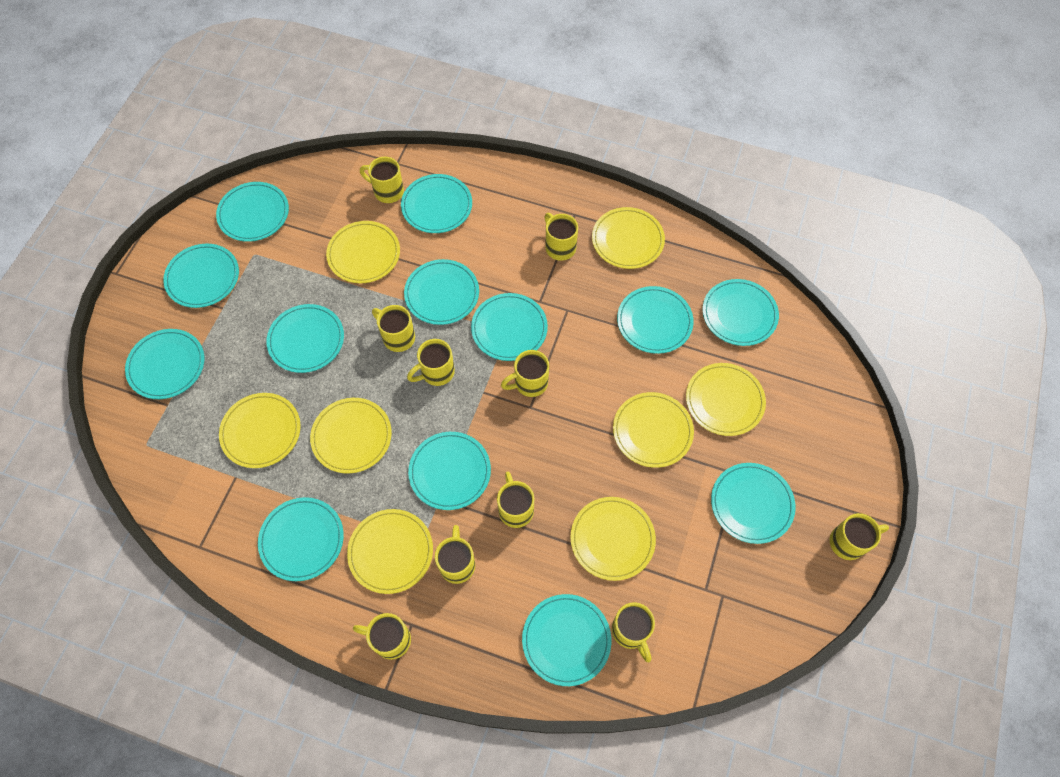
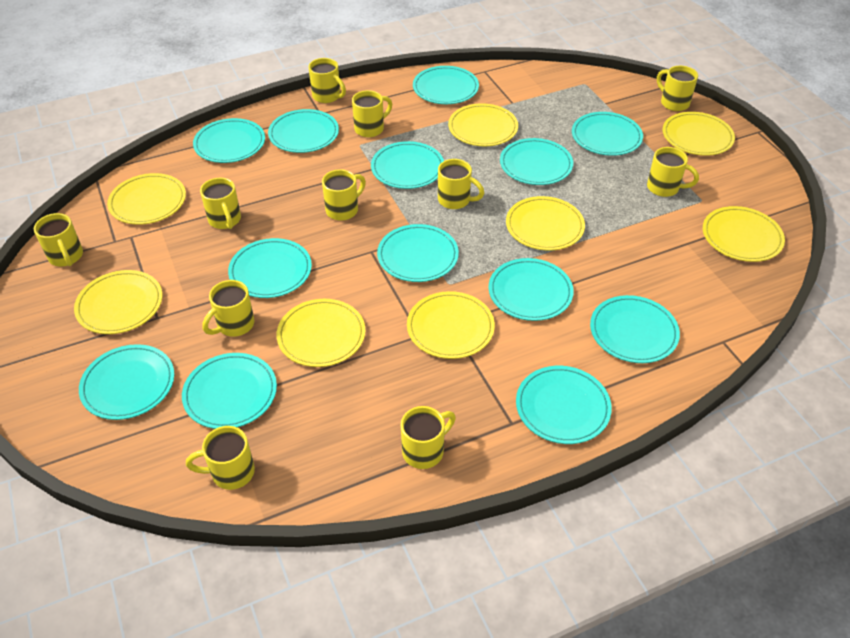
yellow mug: [353,613,411,660] [360,157,404,203] [372,305,415,352] [407,339,455,386] [435,525,475,584] [497,472,534,528] [501,350,549,397] [545,213,578,261] [612,602,655,662] [830,513,889,560] = 10 -> [34,213,83,266] [186,426,255,490] [200,178,241,229] [202,280,254,337] [309,58,346,103] [322,169,366,221] [352,90,392,137] [401,406,456,469] [438,159,484,209] [647,147,699,197] [657,66,698,111] = 11

